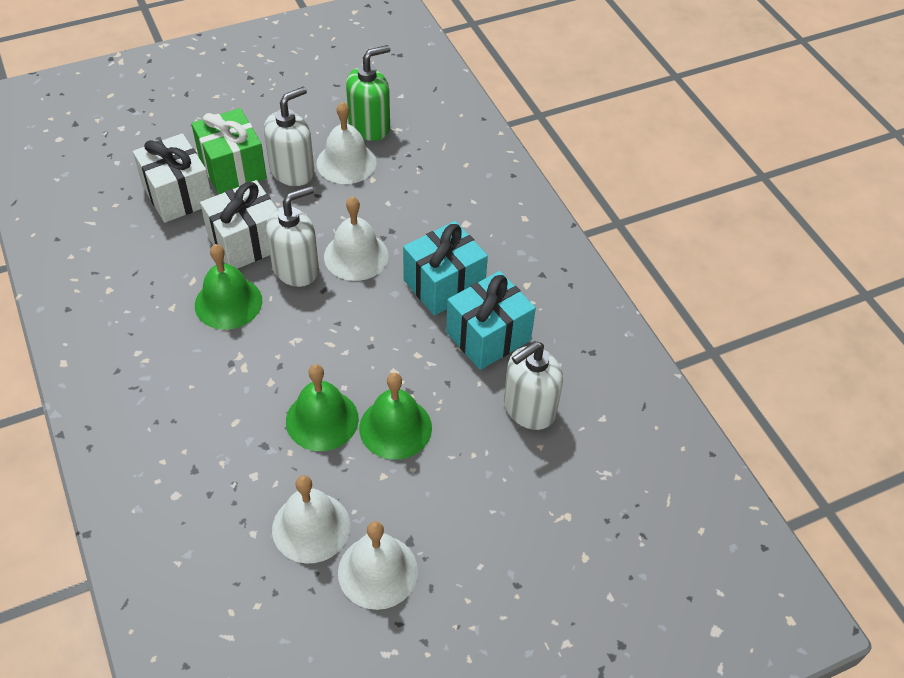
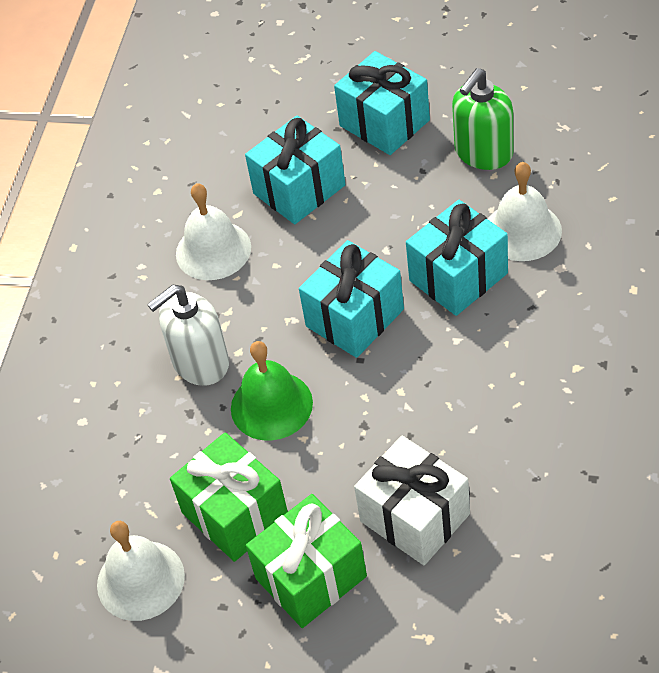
green bell: [195,244,262,330] [286,364,359,451] [359,373,432,460] = 3 -> [231,341,313,441] = 1
green gift: [191,108,267,194] = 1 -> [170,432,288,562] [246,494,367,628] = 2
turquoise gift: [403,221,488,316] [446,271,536,370] = 2 -> [245,116,346,224] [299,240,404,358] [334,51,430,155] [406,200,508,316] = 4
white bell: [272,475,350,563] [316,102,377,184] [324,197,388,281] [338,521,418,610] = 4 -> [97,521,185,621] [176,183,251,280] [488,162,562,261] = 3
white gift: [133,133,212,223] [200,180,277,269] = 2 -> [354,436,470,565] = 1
white soap dispenser: [264,87,314,186] [266,186,319,287] [504,341,563,430] = 3 -> [147,284,229,386] = 1

